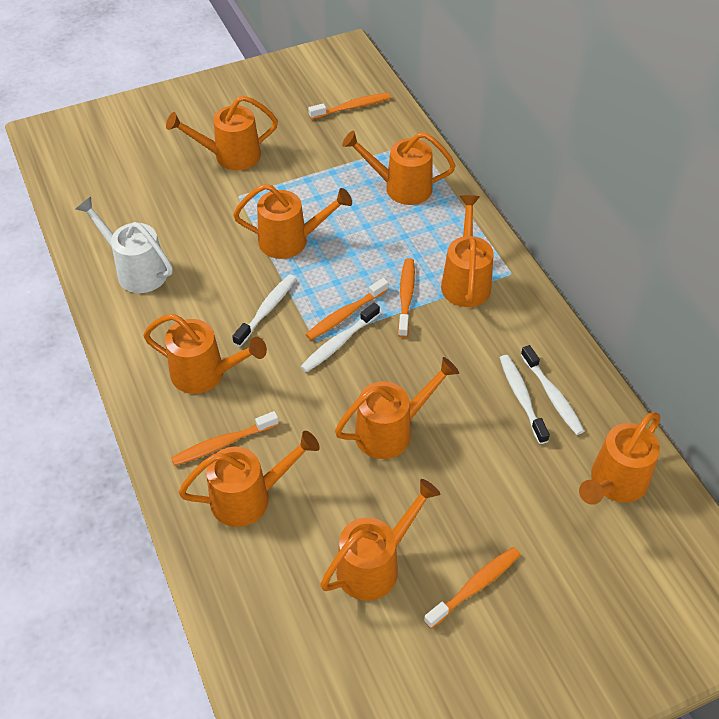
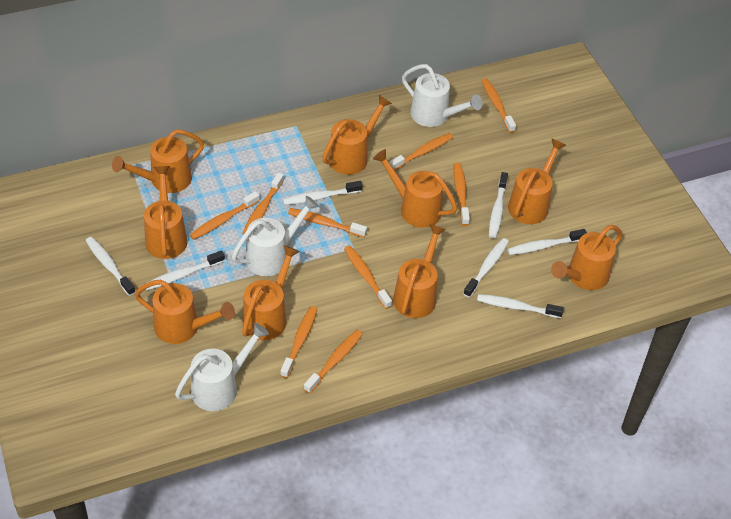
orange toothbrush: [171,411,279,466] [305,278,389,340] [308,93,391,120] [398,258,415,338] [424,547,521,629] = 5 -> [190,191,260,240] [242,172,284,235] [280,306,317,378] [288,208,367,237] [304,330,363,394] [344,246,392,309] [389,133,453,170] [454,163,470,226] [481,78,516,133] = 9
white toothbrush: [232,274,296,347] [300,303,380,373] [500,355,550,444] [521,345,585,435] = 4 -> [86,237,135,296] [145,250,225,291] [283,181,362,205] [463,238,509,298] [477,294,564,318] [489,172,508,238] [507,229,587,255] = 7
white watering can: [76,197,173,293] = 1 -> [175,323,269,411] [232,196,319,276] [402,64,482,127] = 3

